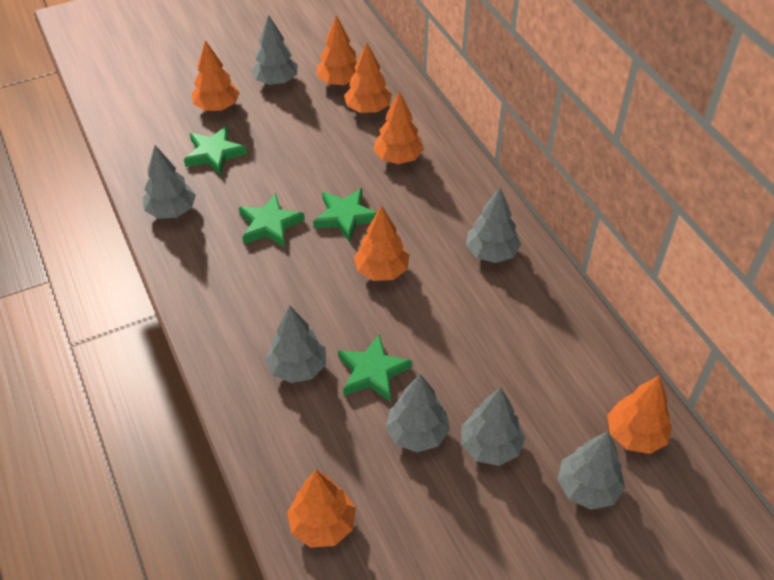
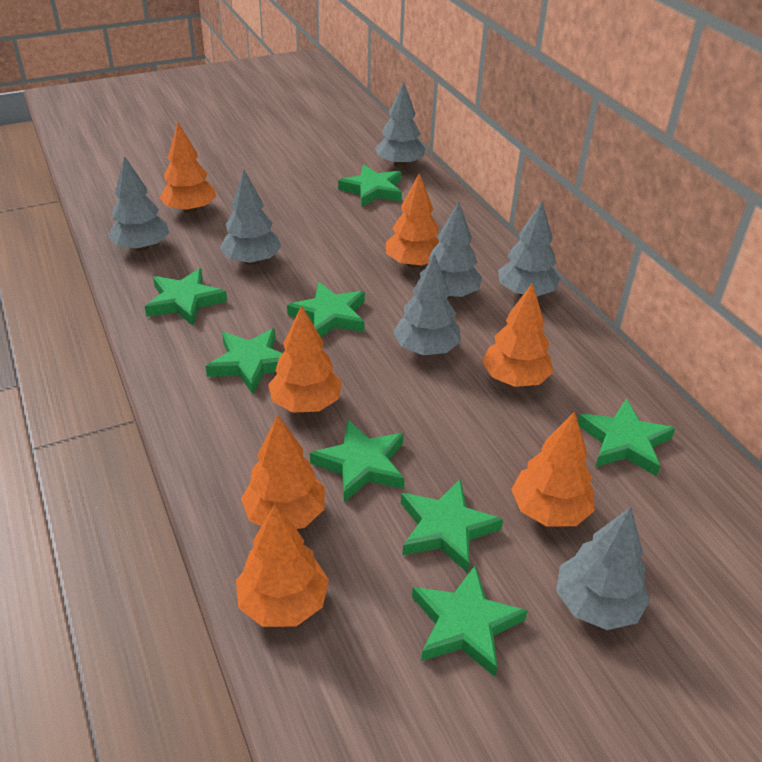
green star: [184,126,247,175] [239,193,305,248] [313,188,377,243] [338,334,412,402] = 4 -> [145,268,227,326] [206,328,283,394] [287,282,365,337] [310,420,405,502] [338,165,402,207] [401,479,503,573] [412,565,528,677] [578,399,675,476] = 8

